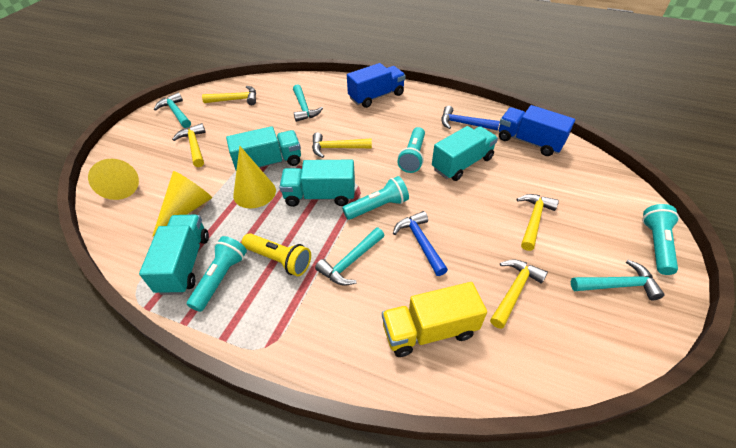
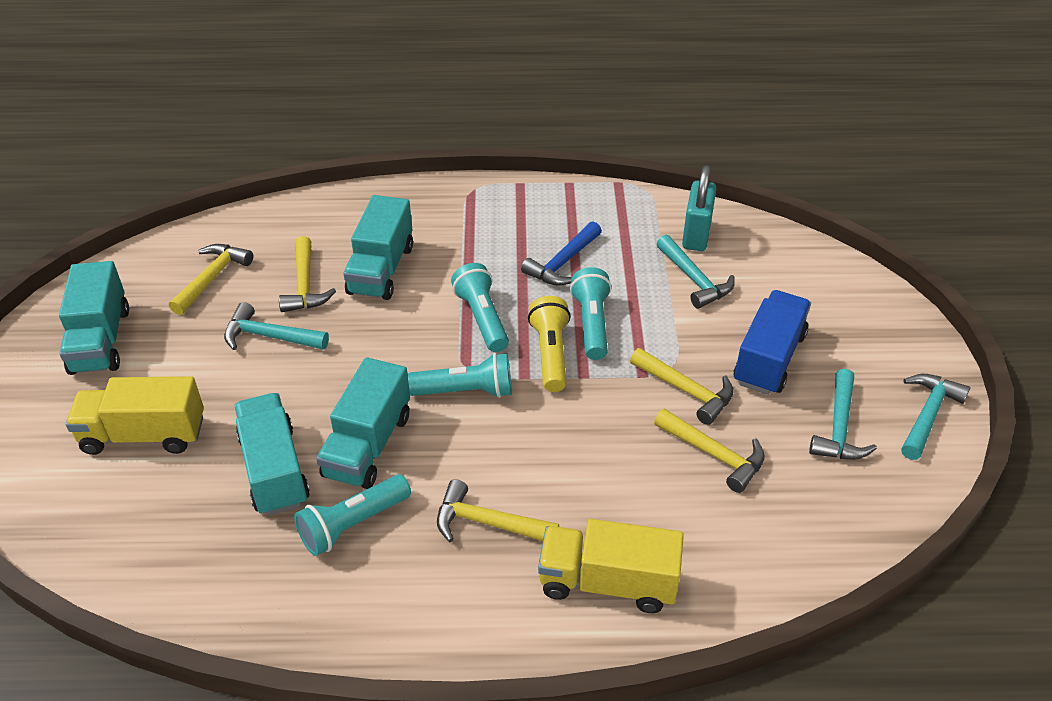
blue hammer: [393,211,448,276] [441,106,500,131] = 2 -> [521,221,602,286] = 1
blue truck: [347,63,406,108] [499,105,575,156] = 2 -> [734,290,811,395] = 1
turquoise padlock: none = 0 -> [682,165,717,251] = 1
yellow cone: [88,159,139,200] [152,171,212,237] [233,146,276,208] = 3 -> none = 0
yellow truck: [382,282,487,357] = 1 -> [66,376,204,455] [538,519,684,613] = 2

